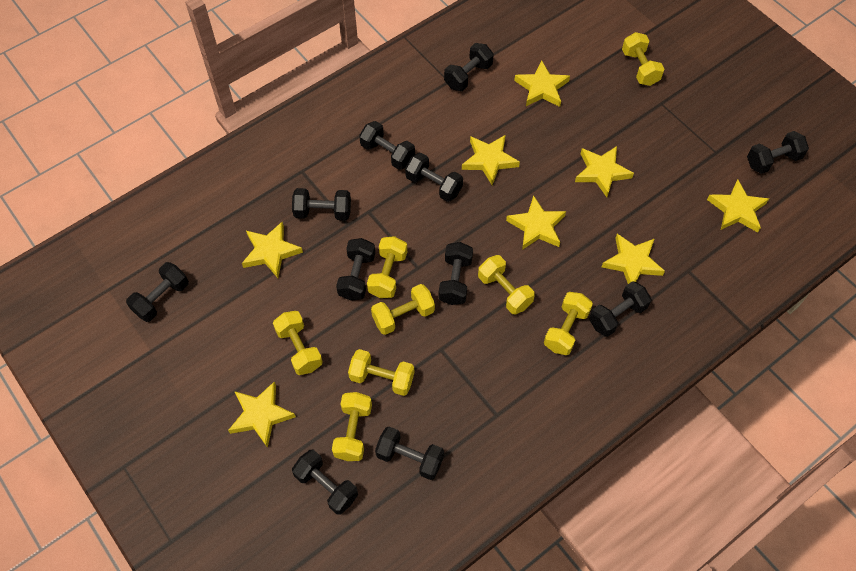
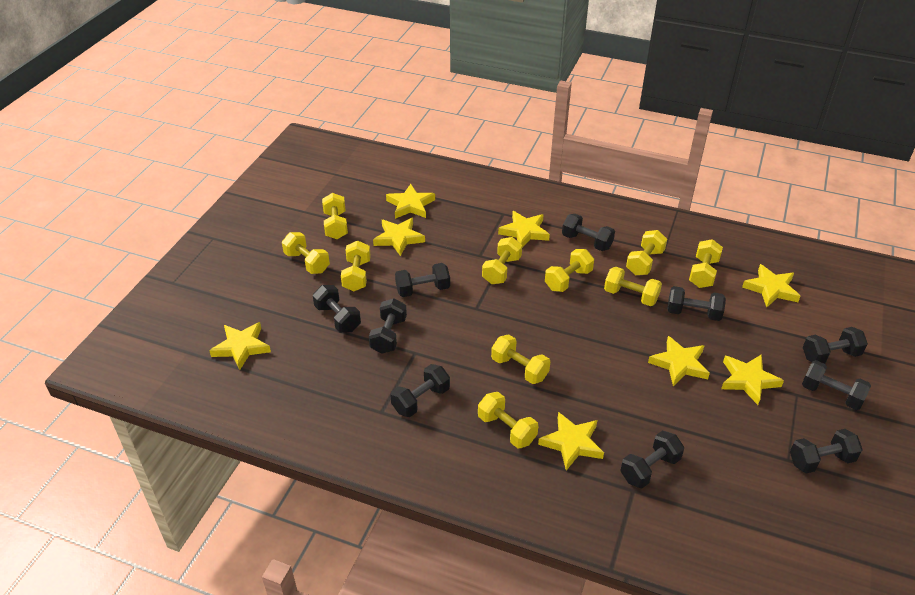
black dumbbell: [126,262,189,322] [292,188,351,220] [292,450,358,515] [336,238,375,301] [359,121,415,170] [375,426,444,480] [405,153,463,202] [438,242,473,305] [444,43,494,91] [589,281,651,337] [747,131,809,174] = 11 -> [313,285,361,333] [369,298,407,354] [390,364,450,417] [395,263,450,297] [562,214,615,251] [620,431,684,488] [667,286,726,321] [790,429,863,474] [802,360,871,410] [803,327,868,363] = 10
yellow dumbbell: [273,311,323,375] [332,392,372,461] [348,349,414,396] [367,236,407,298] [371,284,435,335] [478,255,535,314] [544,292,593,355] [622,32,664,86] = 8 -> [282,232,330,274] [322,193,348,239] [341,241,371,291] [478,392,538,448] [482,237,522,284] [491,334,550,384] [545,249,594,292] [604,267,662,306] [626,230,667,275] [689,239,723,288] = 10

